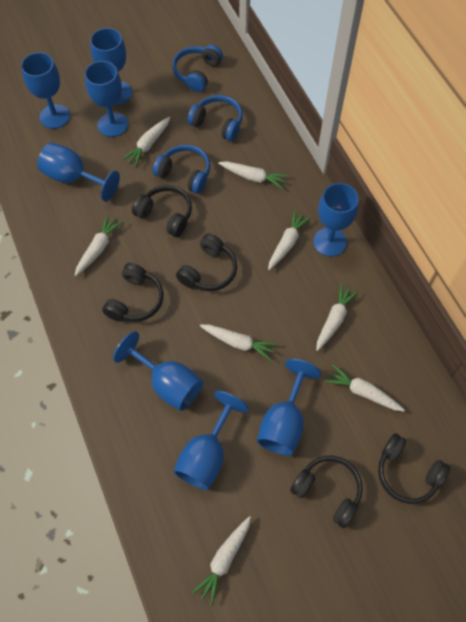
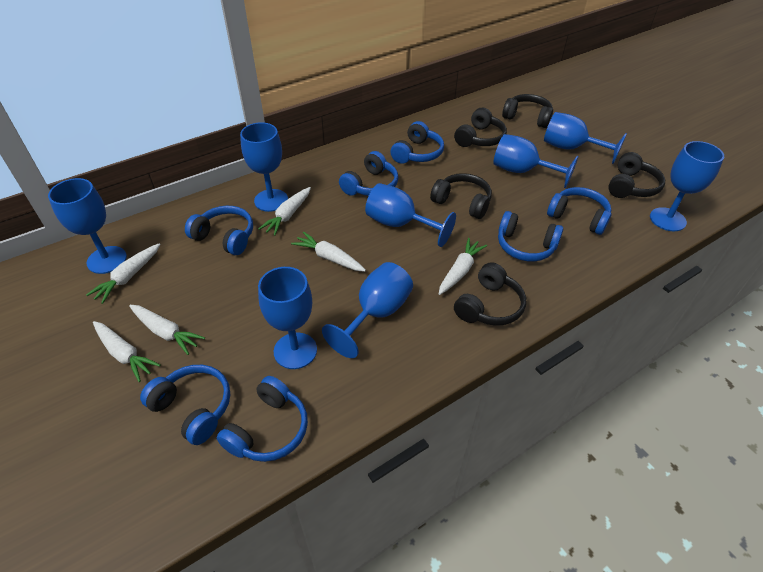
blue headphones: [153,144,210,194] [172,45,223,92] [187,95,243,141] = 3 -> [140,365,230,445] [185,206,253,255] [217,376,308,462] [339,151,398,196] [390,121,444,164] [498,211,563,262] [547,187,611,235] = 7
white carrot: [74,214,123,276] [122,117,170,167] [192,516,251,606] [200,324,278,361] [218,161,288,189] [268,210,311,270] [316,283,359,351] [324,365,405,411] = 8 -> [86,243,160,304] [93,321,161,382] [129,305,205,355] [258,187,311,236] [291,232,366,272] [439,238,487,295] = 6

